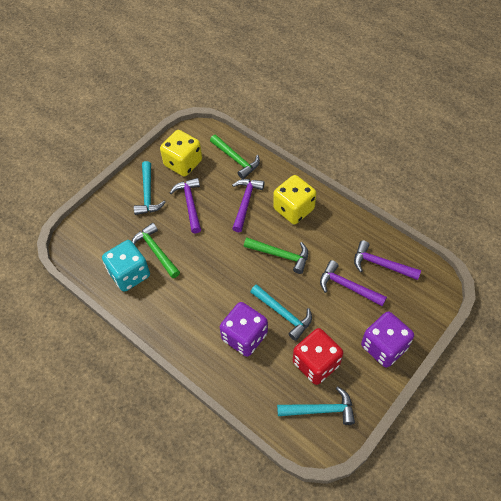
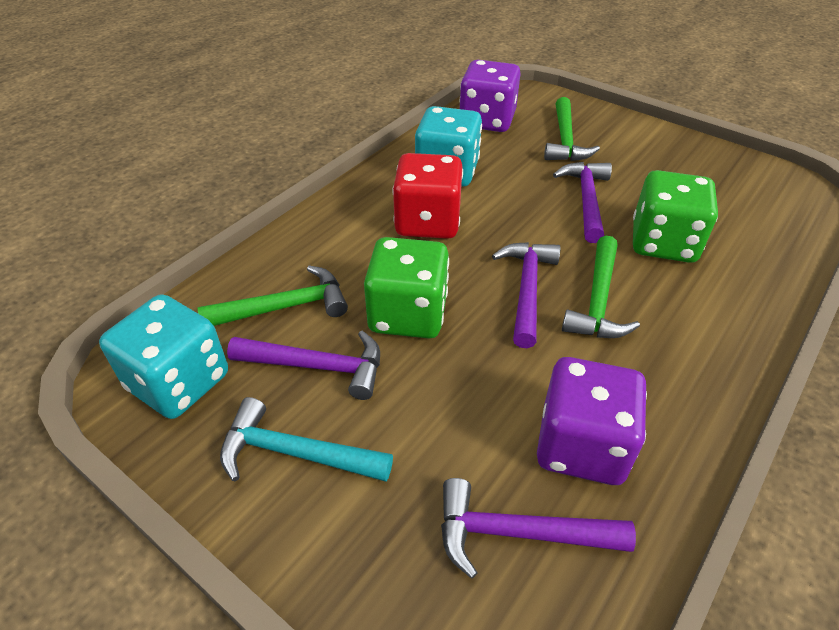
green dice: none = 0 -> [364,237,449,338] [633,170,718,263] = 2
turquoise dice: [102,240,150,292] = 1 -> [99,294,228,419] [415,106,482,187] = 2
turquoise hammer: [134,161,166,215] [250,284,312,341] [277,386,355,425] = 3 -> [220,397,393,482] = 1
yellow dice: [160,130,202,177] [273,175,316,224] = 2 -> none = 0

